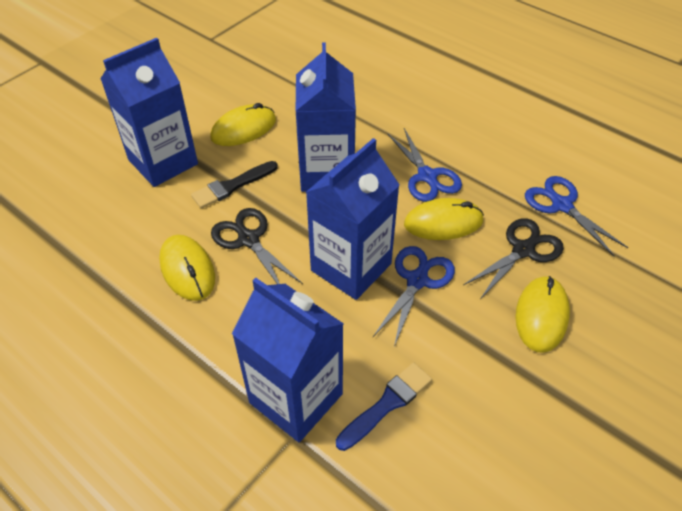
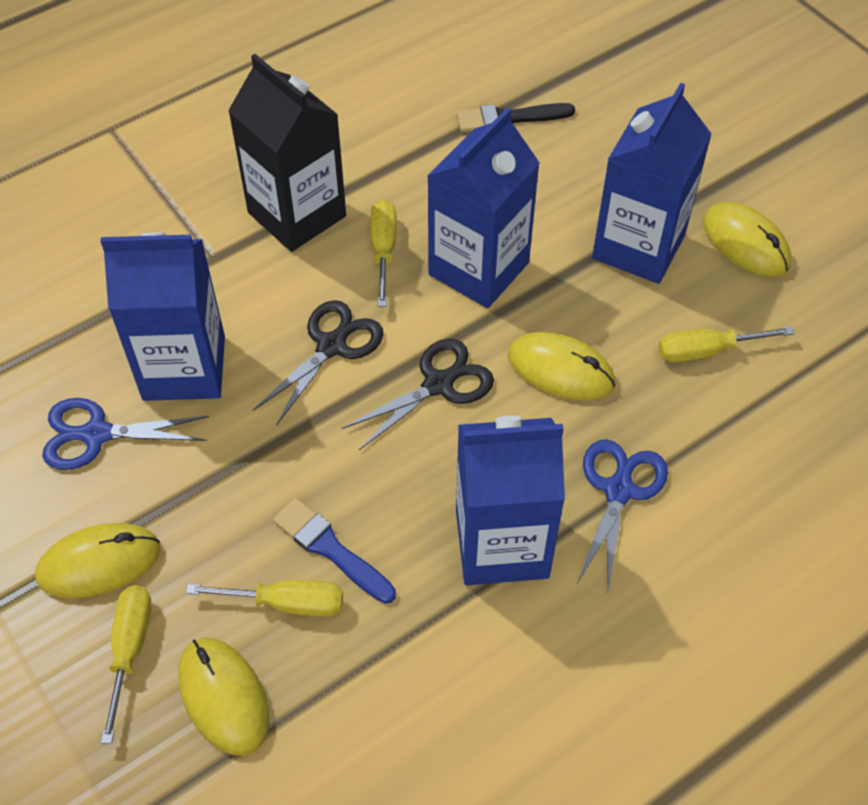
black carton: none = 0 -> [228,54,346,252] = 1
blue scissors: [373,246,455,346] [387,128,462,202] [525,176,629,256] = 3 -> [42,398,209,470] [577,439,668,590] = 2
yellow screwdriver: none = 0 -> [101,585,151,744] [186,580,343,617] [370,200,397,307] [658,326,795,363] = 4

